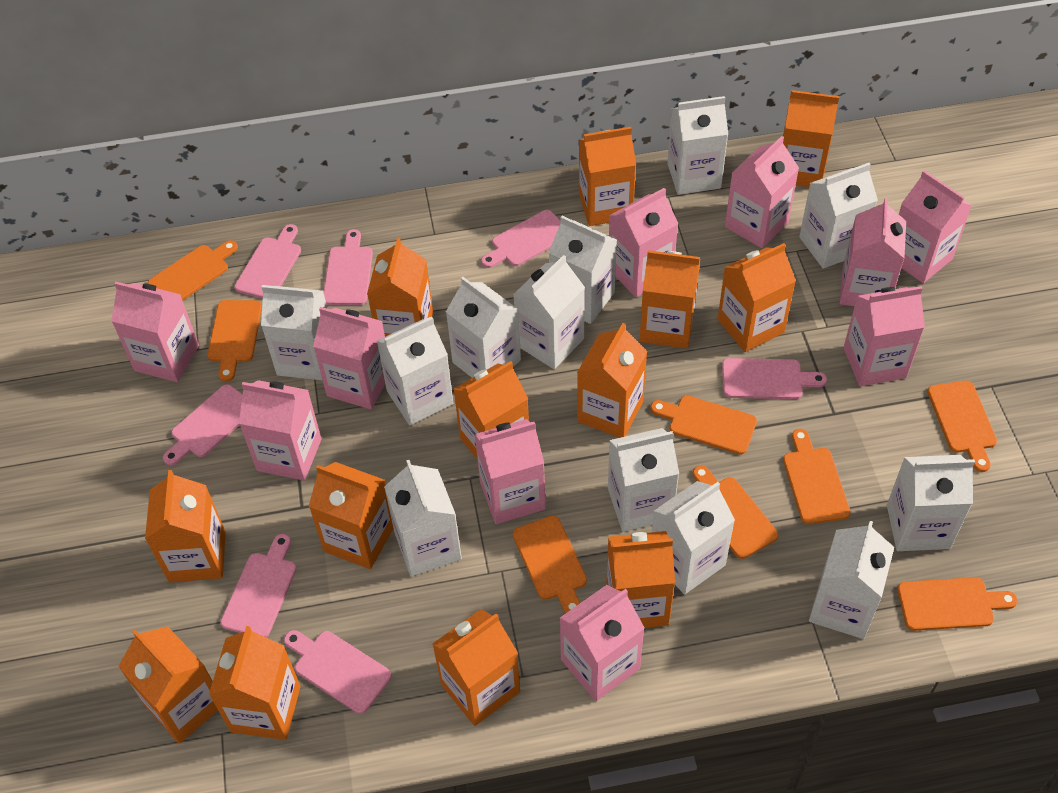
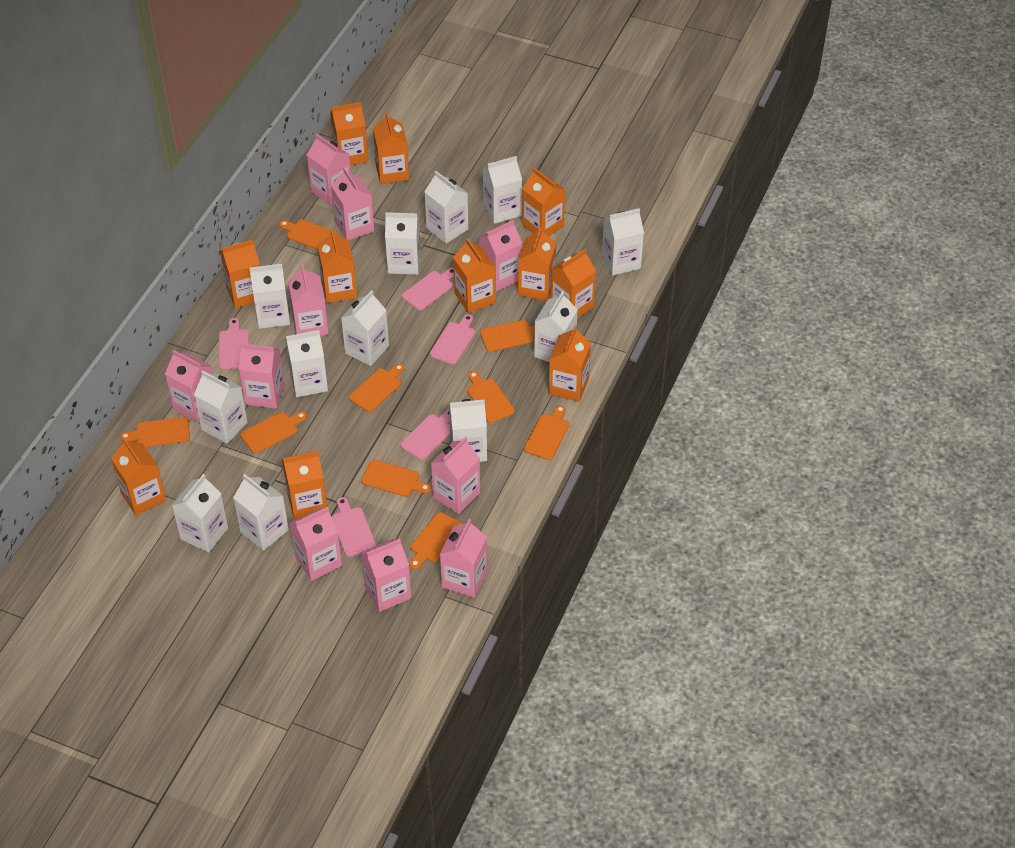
orange carton: [118,626,218,744] [145,470,226,582] [209,626,301,740] [309,462,393,569] [367,237,433,337] [432,609,520,726] [454,361,529,459] [577,323,647,438] [579,127,636,226] [606,531,675,628] [639,250,700,349] [718,243,796,352] [783,90,839,187] = 13 -> [111,438,166,515] [220,240,260,308] [282,451,327,519] [317,229,357,303] [330,102,368,165] [373,112,409,184] [453,238,496,313] [518,227,556,301] [522,168,565,236] [549,326,591,402] [550,249,596,318] = 11
orange cutting board: [148,240,238,301] [207,300,262,382] [513,515,587,614] [650,395,757,455] [693,465,778,559] [783,429,850,524] [897,577,1018,631] [927,380,997,472] = 8 -> [120,417,190,447] [240,411,307,453] [279,219,339,250] [349,364,405,412] [361,460,431,497] [409,512,463,570] [467,371,515,423] [480,320,535,352] [524,405,569,460] = 9
pink cutting board: [163,384,243,466] [221,534,297,637] [235,224,301,299] [284,630,392,714] [324,229,373,305] [481,210,561,268] [722,358,827,399] = 7 -> [219,318,249,369] [332,497,376,557] [400,409,450,460] [402,268,454,310] [430,314,475,364] = 5

